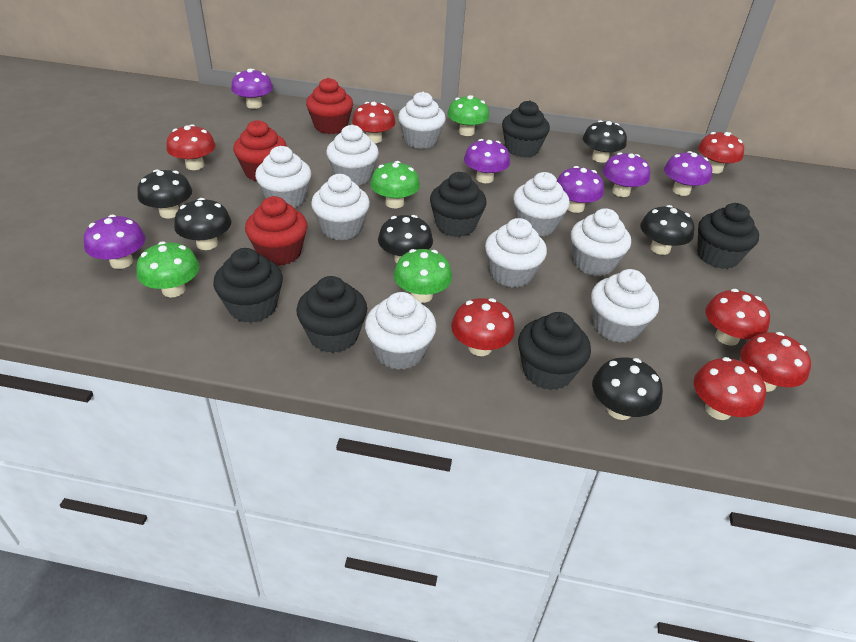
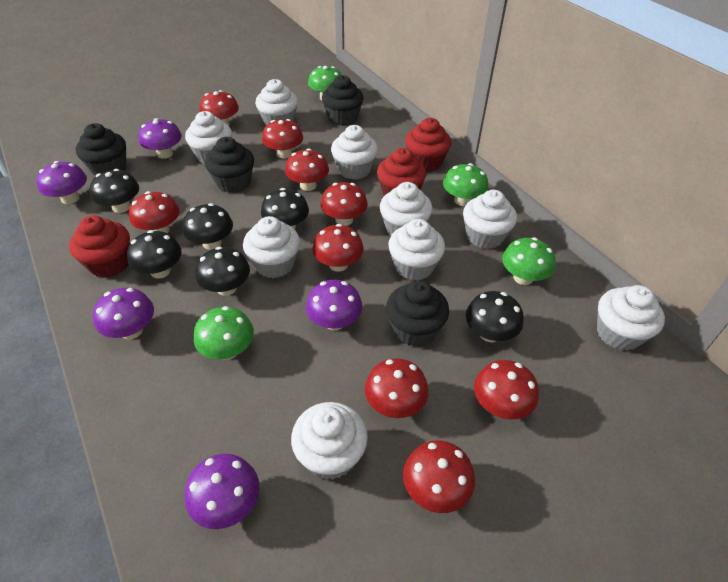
black cupcake: [213,248,283,323] [296,276,367,353] [430,172,487,237] [502,101,550,158] [518,312,591,390] [697,203,759,269] = 6 -> [76,123,126,176] [205,137,254,193] [322,75,364,126] [386,281,449,347] = 4
purple mushroom: [84,215,146,269] [231,69,273,109] [464,139,510,183] [557,166,604,213] [603,152,650,197] [664,151,712,196] = 6 -> [37,161,87,204] [93,288,154,340] [138,118,182,159] [185,454,259,529] [306,280,362,330] = 5
red mushroom: [166,124,216,170] [352,102,396,143] [451,298,515,356] [694,357,766,420] [698,132,744,174] [705,289,770,346] [740,332,811,392] = 7 -> [129,191,179,233] [199,90,239,125] [262,119,303,159] [285,148,329,191] [312,224,364,272] [320,182,368,226] [365,358,429,418] [403,440,475,513] [474,360,539,420] = 9

